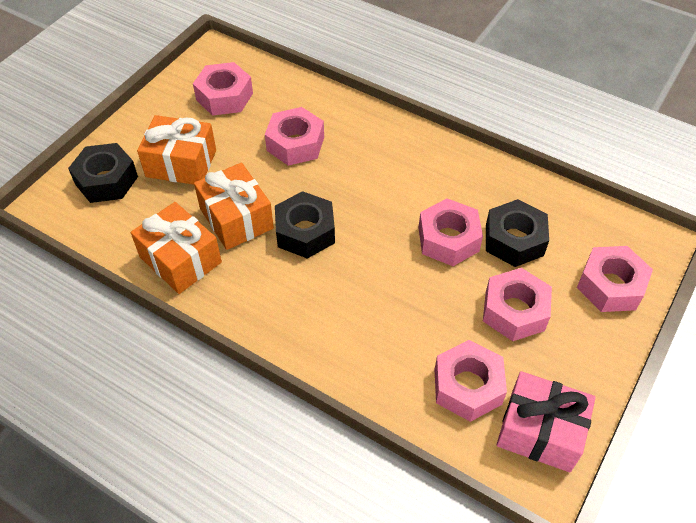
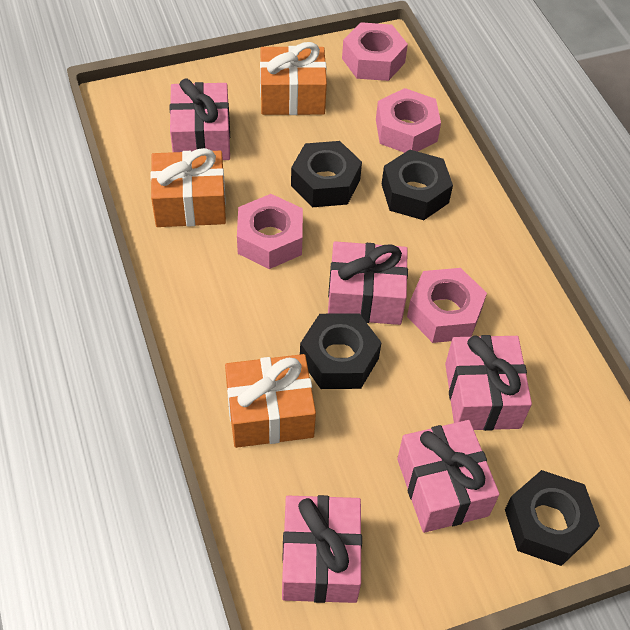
black nut: [68,143,138,203] [275,191,335,259] [486,199,549,267] = 3 -> [291,141,362,207] [300,313,382,389] [382,150,453,220] [505,470,600,566] = 4
pink gift: [496,371,596,472] = 1 -> [170,78,230,160] [282,495,362,603] [328,241,408,325] [397,420,500,533] [445,335,532,431] = 5
pink nut: [193,62,253,116] [265,107,324,166] [418,198,483,266] [434,340,507,422] [483,268,552,341] [577,246,653,312] = 6 -> [237,194,303,269] [342,22,408,81] [376,88,441,153] [407,268,487,343] = 4

